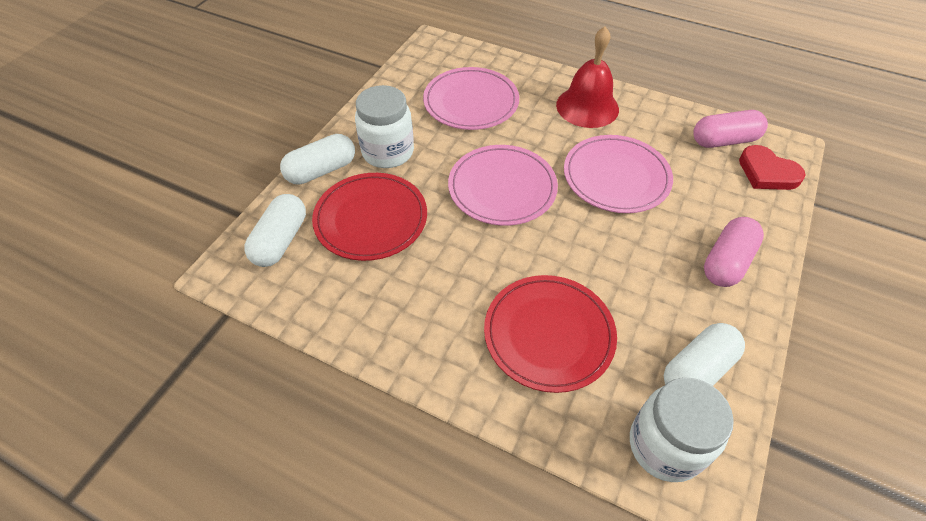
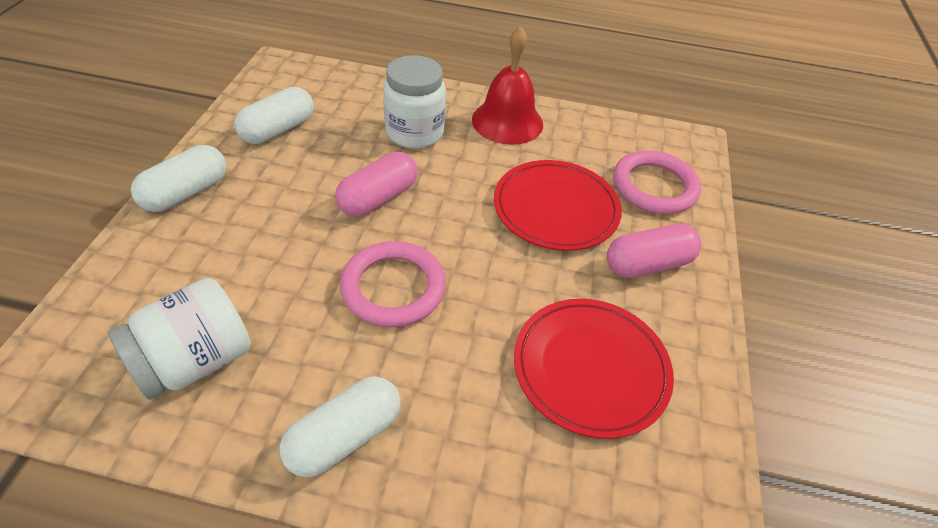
pink plate: [423,67,519,130] [448,145,558,226] [564,135,673,213] = 3 -> none = 0
pink ring: none = 0 -> [340,241,446,327] [613,150,701,214] = 2
red heart: [739,145,806,190] = 1 -> none = 0

